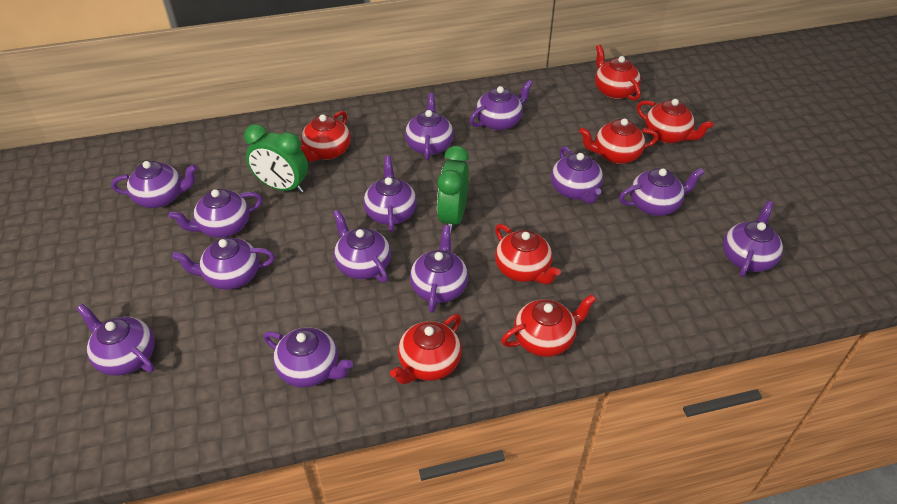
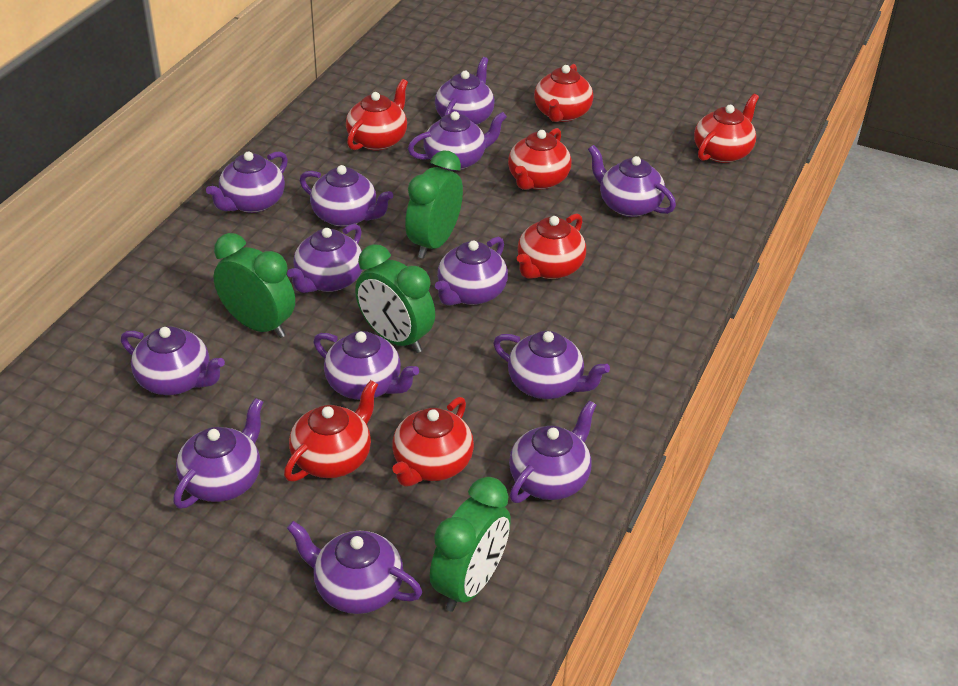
green clock: [244,124,308,193] [437,146,469,233] = 2 -> [213,233,295,338] [355,244,435,353] [405,150,463,259] [430,477,511,612] = 4

